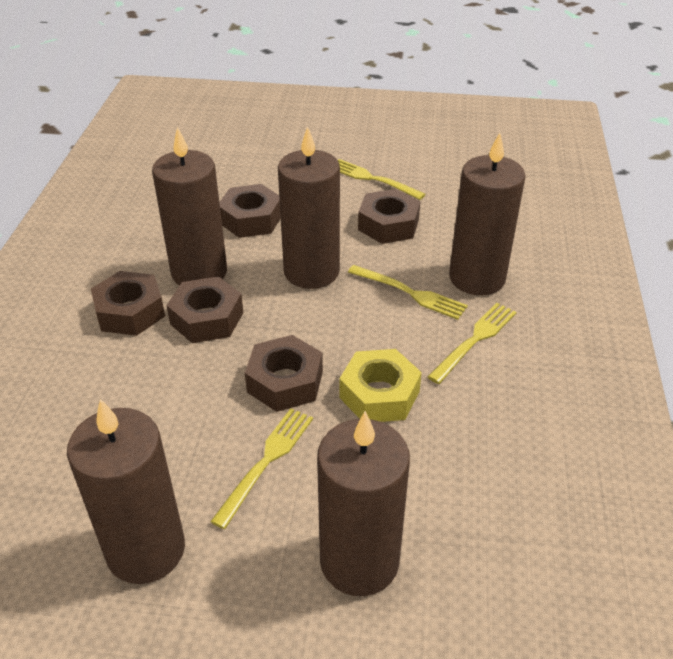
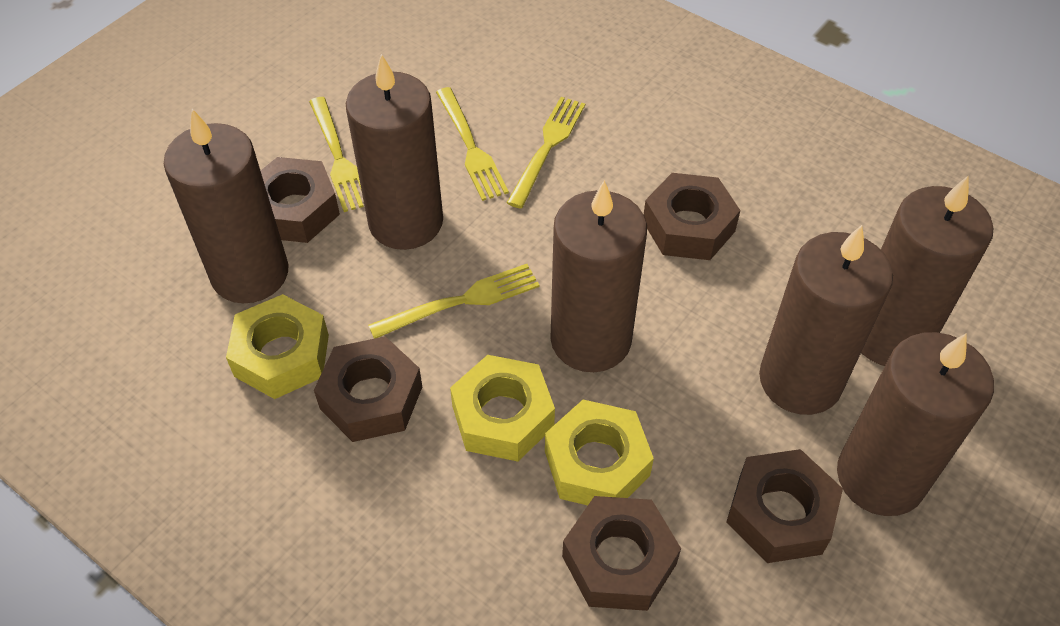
brown candle: [67,399,185,584] [152,127,227,285] [278,126,340,289] [317,411,410,596] [449,133,526,295] = 5 -> [164,109,288,303] [346,54,443,250] [550,180,647,372] [759,225,893,415] [837,332,994,516] [861,176,993,366] = 6
yellow nut: [339,349,422,422] = 1 -> [226,294,329,399] [450,355,555,462] [545,400,654,505] = 3

